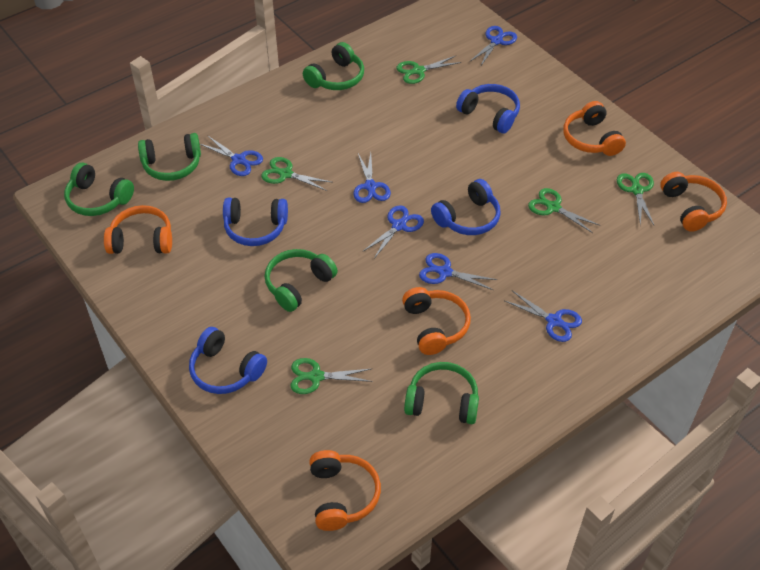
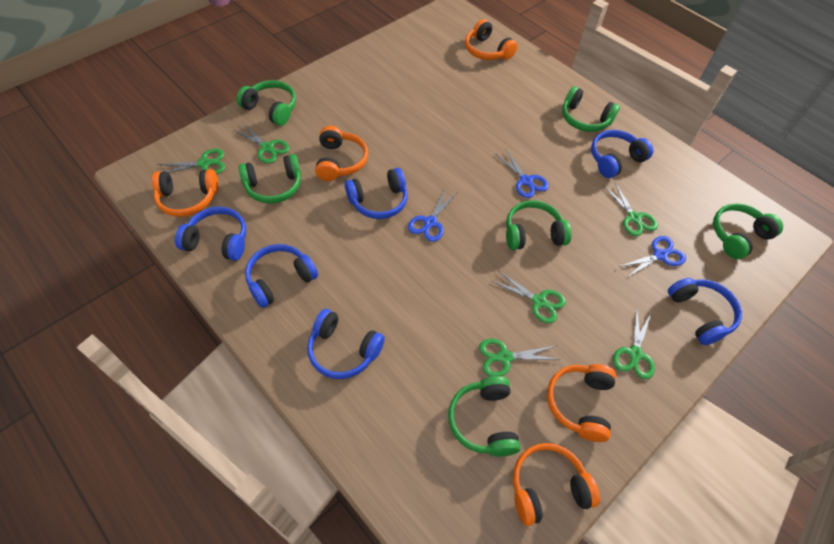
blue headphones: [189,327,267,394] [223,198,288,246] [431,179,501,235] [456,84,520,133] = 4 -> [175,207,246,261] [245,244,318,308] [307,309,385,379] [345,168,408,219] [591,130,653,178] [668,278,742,345] = 6
blue scissors: [200,135,263,176] [353,153,391,203] [362,205,424,258] [419,253,497,290] [470,26,517,65] [505,291,582,342] = 6 -> [408,188,456,242] [496,150,549,198] [618,236,686,278] = 3
green headphones: [64,163,134,216] [138,133,201,181] [265,249,338,312] [303,42,364,90] [404,362,479,424] = 5 -> [236,80,296,126] [239,154,301,204] [448,376,521,457] [506,200,571,250] [562,86,620,132] [713,203,783,259] = 6
green scissors: [261,157,331,191] [291,358,373,394] [396,56,462,84] [528,188,600,233] [617,173,654,226] = 5 -> [157,149,225,174] [234,124,290,164] [479,338,561,377] [491,271,566,324] [604,183,658,236] [613,308,655,379] = 6

